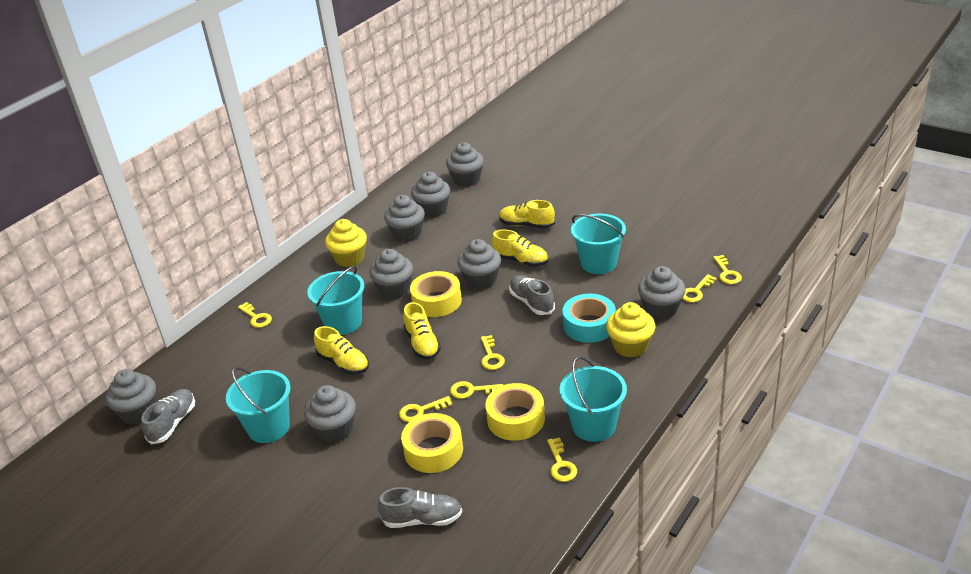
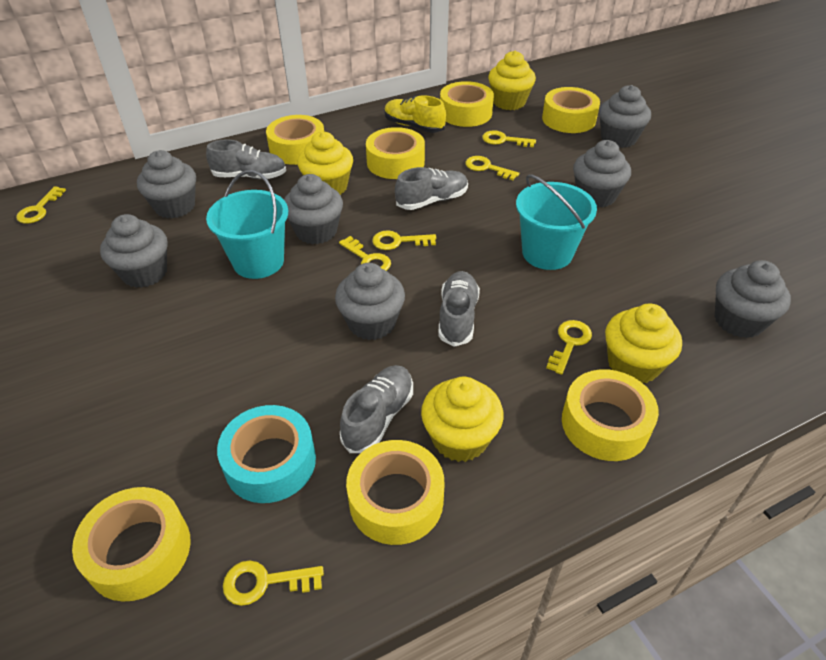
grey cupcake: [105,369,156,425] [304,385,356,443] [370,249,413,299] [384,195,425,242] [411,172,450,218] [446,142,484,187] [457,239,501,290] [638,266,686,320] = 8 -> [100,214,168,288] [137,150,196,218] [284,174,343,244] [335,263,405,340] [573,140,631,208] [599,85,651,148] [715,260,791,338] = 7
grey shoe: [141,389,195,444] [378,487,462,528] [509,275,555,315] = 3 -> [206,139,286,180] [340,365,413,453] [395,167,468,210] [438,271,480,347] = 4
turquoise bucket: [226,367,291,443] [307,266,364,335] [560,356,627,442] [571,214,626,274] = 4 -> [206,170,288,279] [516,174,597,270] = 2
yellow cupcake: [325,219,367,267] [606,302,655,358] = 2 -> [297,132,353,195] [421,377,504,462] [488,51,536,110] [605,304,682,383] = 4
yellow shoe: [314,326,369,375] [403,302,441,360] [491,229,549,267] [499,200,555,229] = 4 -> [384,96,446,133] = 1
yellow tape: [401,413,463,473] [410,271,462,317] [485,383,545,441] = 3 -> [72,487,191,602] [266,115,324,165] [346,440,445,545] [366,127,425,179] [440,81,494,127] [542,87,600,133] [562,369,659,461] = 7

